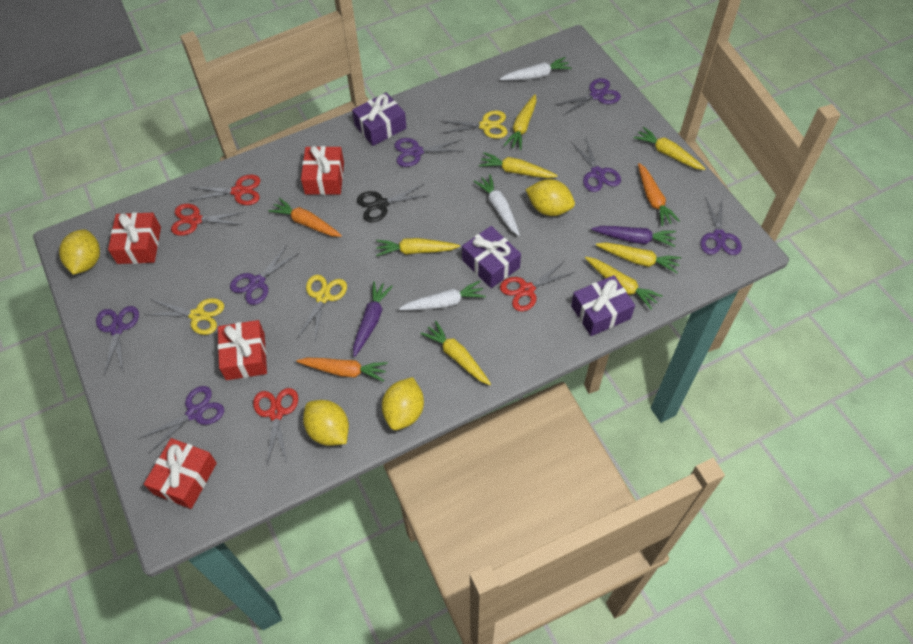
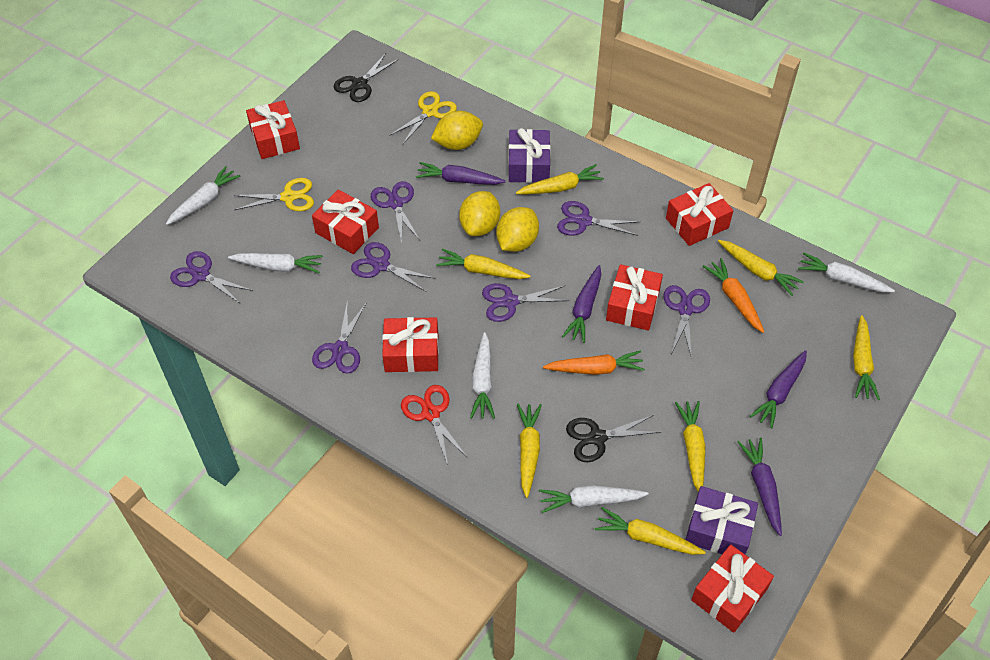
black scissors: [357,184,430,222] = 1 -> [334,53,399,102] [566,415,661,462] = 2
orange carrot: [269,198,342,237] [297,358,388,382] [638,163,680,226] = 3 -> [543,351,645,375] [702,258,764,333] = 2
purple carrot: [353,281,393,357] [591,226,676,247] = 2 -> [416,162,506,185] [562,265,601,343] [738,437,782,536] [750,350,807,428] = 4
purple gift: [352,92,406,146] [462,226,521,288] [571,275,635,336] = 3 -> [508,128,551,183] [686,486,758,554] = 2
red gift: [108,212,161,264] [144,438,217,509] [218,320,267,380] [301,146,344,195] = 4 -> [246,100,300,159] [312,190,379,254] [382,317,439,372] [606,264,663,331] [666,183,733,246] [691,545,774,633] = 6
red scissors: [171,204,245,236] [189,174,260,205] [253,388,298,465] [500,261,575,312] = 4 -> [401,385,468,465] = 1
white carrot: [399,281,486,310] [473,174,520,236] [500,57,572,81] = 3 -> [166,166,241,225] [228,253,323,273] [470,332,495,419] [539,486,648,513] [798,253,895,293] = 5
yellow lemon: [59,229,100,275] [303,400,349,446] [382,377,424,430] [525,179,575,216] = 4 -> [431,111,483,150] [459,191,500,236] [496,207,539,252] = 3
yellow scissors: [145,298,224,335] [297,275,347,341] [440,111,508,139] = 3 -> [233,178,314,211] [389,91,457,144] = 2

